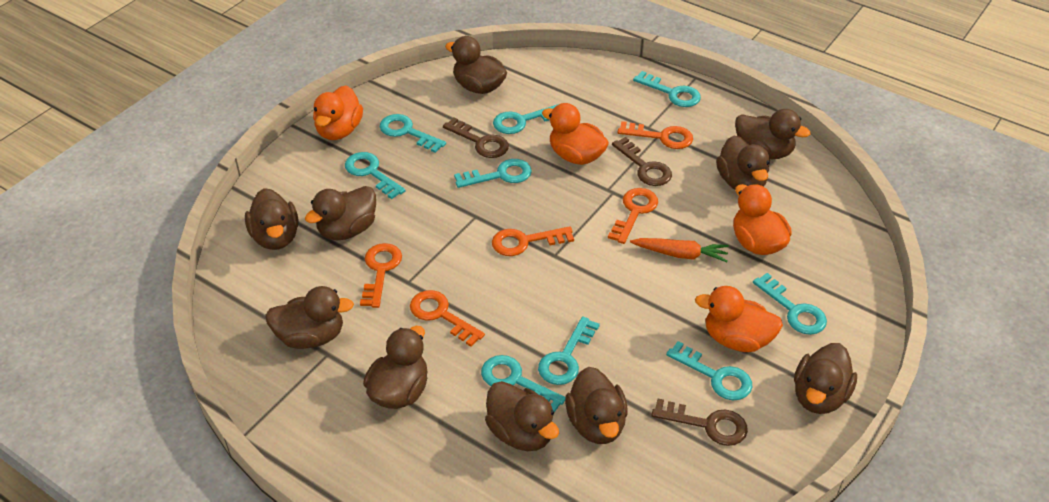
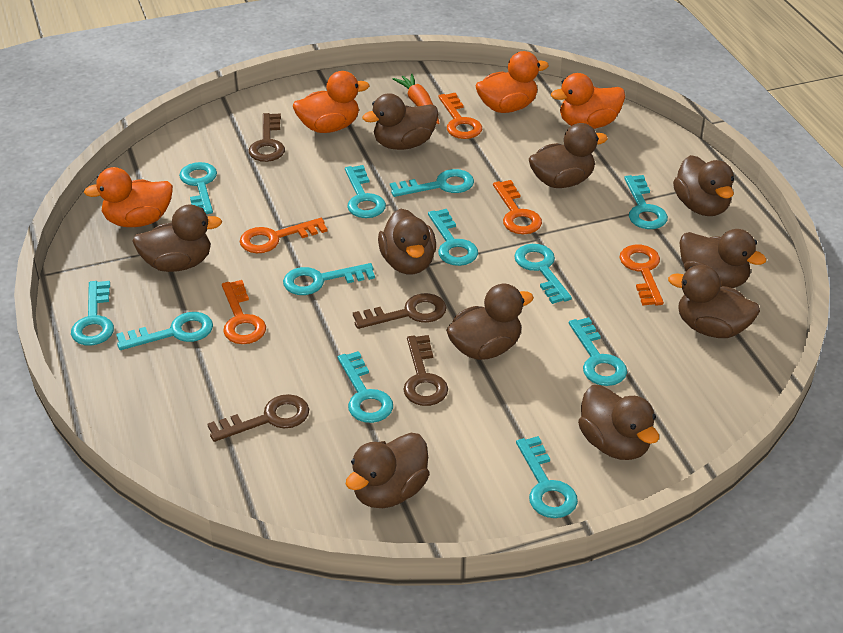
brown key: [443,118,509,158] [612,137,672,186] [651,399,748,446] = 3 -> [207,394,309,442] [249,113,285,162] [353,293,447,329] [403,335,448,406] = 4
turquoise key: [345,152,406,199] [380,114,446,153] [454,159,532,188] [481,355,565,412] [493,104,559,134] [538,316,600,385] [633,71,701,107] [666,341,753,400] [753,273,827,335] = 9 -> [71,281,114,345] [116,312,213,350] [179,162,217,214] [283,263,375,295] [338,351,393,423] [345,165,386,218] [390,169,474,197] [428,209,478,266] [514,244,572,304] [516,436,578,518] [569,317,627,386] [624,175,668,229] = 12

